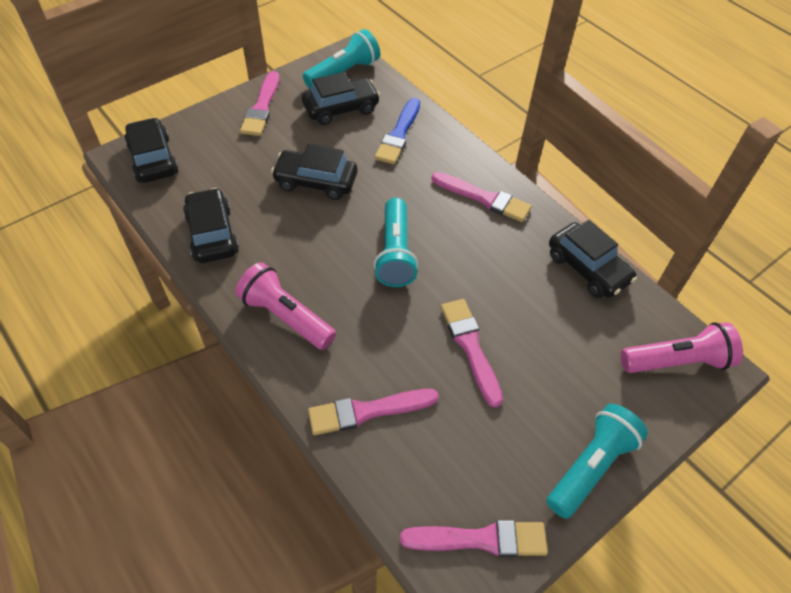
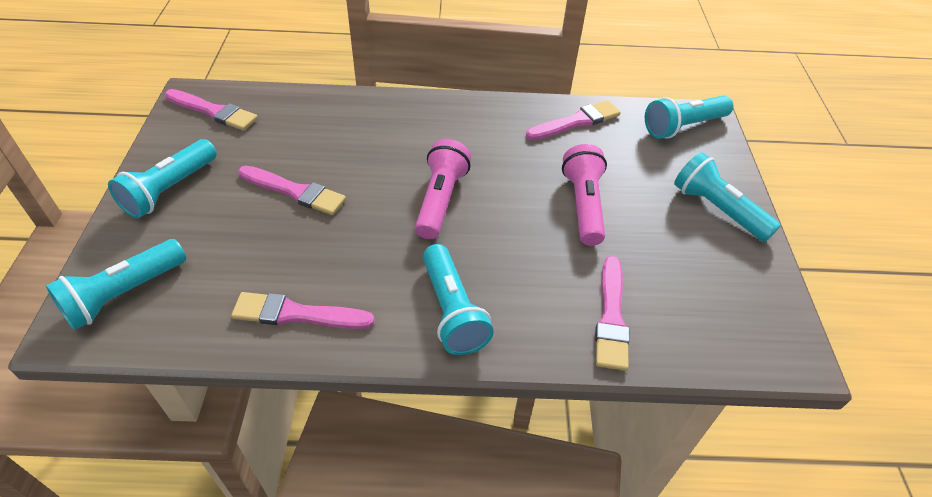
black car: [125,117,178,183] [183,188,239,263] [271,144,357,200] [302,72,380,125] [549,220,637,298] = 5 -> none = 0
blue brush: [374,98,420,164] = 1 -> none = 0
turquoise flashlight: [303,29,380,89] [374,198,419,287] [546,404,648,519] = 3 -> [46,239,186,330] [108,139,217,218] [423,244,494,355] [645,96,733,139] [674,152,781,242] = 5

